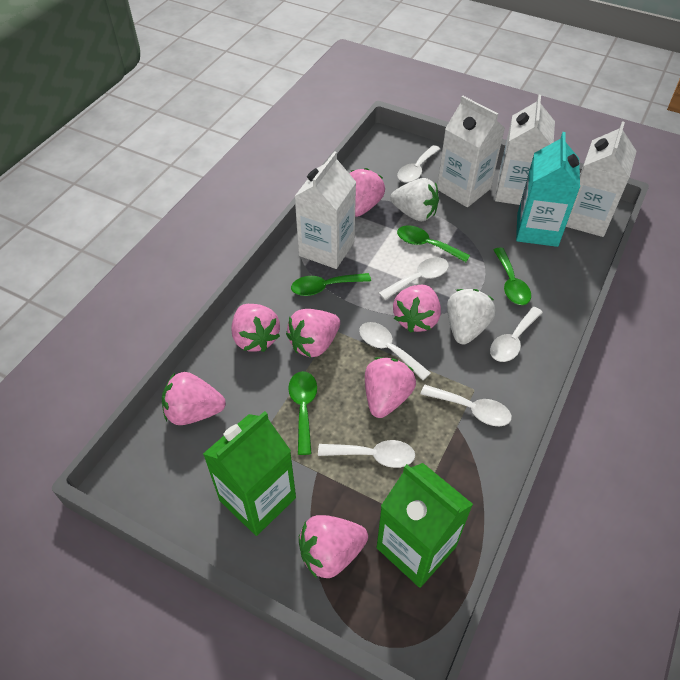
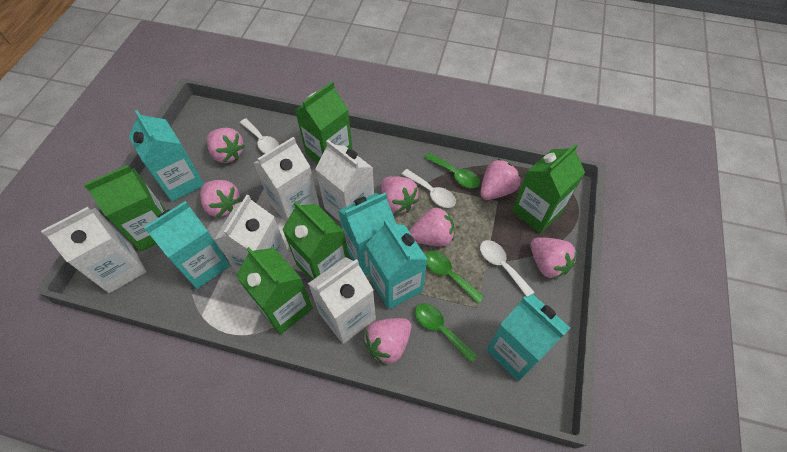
green carton: [203,411,296,536] [377,463,473,588] = 2 -> [84,165,166,252] [236,247,313,335] [282,201,349,281] [295,81,353,164] [512,143,585,233] = 5
green spoon: [288,371,317,455] [291,273,371,296] [397,225,470,262] [493,247,531,305] = 4 -> [415,303,478,363] [424,153,480,188] [425,251,484,304] = 3
turquoise carton: [516,132,580,247] = 1 -> [128,110,204,202] [144,201,230,289] [338,192,396,276] [366,219,428,309] [486,294,570,381] = 5
white carton: [294,151,356,269] [437,96,505,207] [495,95,555,205] [566,121,637,237] = 4 -> [41,207,146,293] [214,195,289,273] [254,137,320,222] [308,257,376,344] [315,140,374,222] = 5
white spoon: [318,440,415,468] [359,322,431,380] [379,257,449,300] [397,145,440,183] [421,385,512,426] [490,307,543,362] = 6 -> [240,118,279,154] [401,169,456,208] [480,240,535,297] = 3
white strawberry: [390,178,439,221] [447,289,496,344] = 2 -> none = 0

